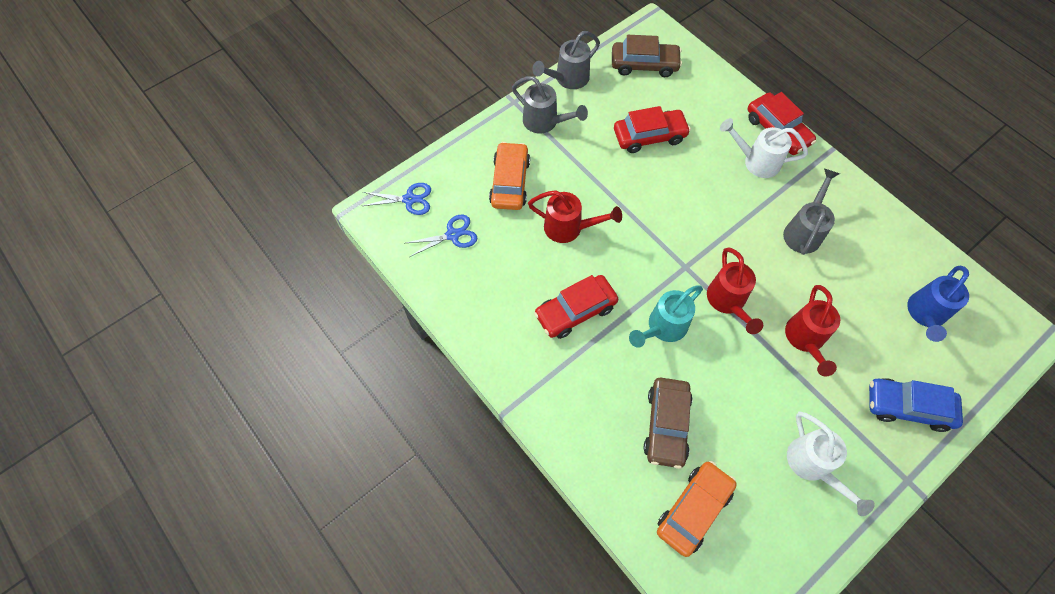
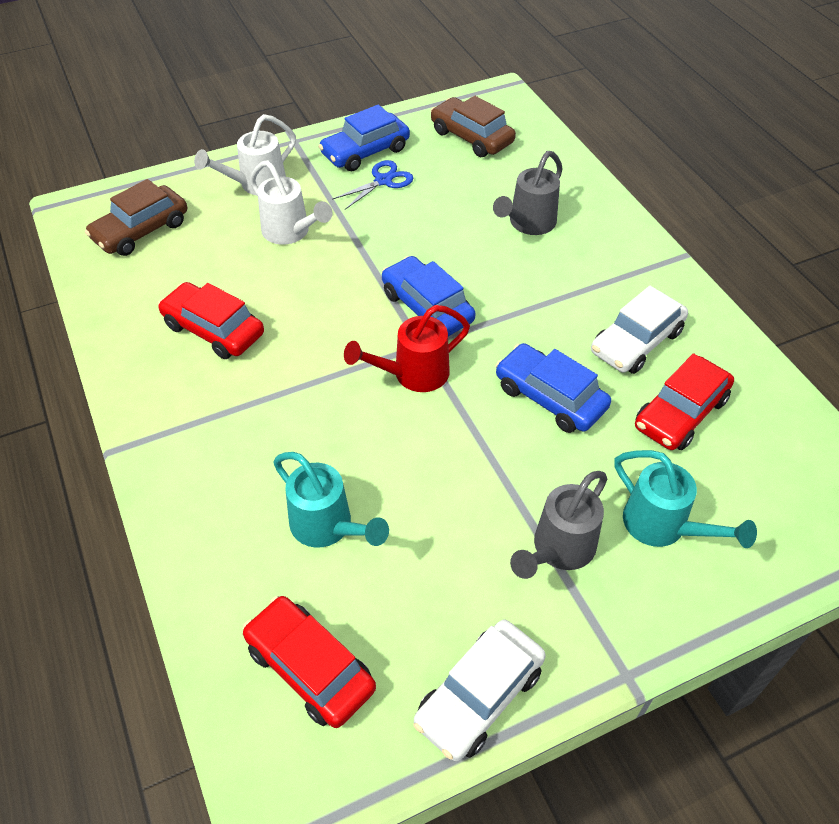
blue car: [869,378,963,432] = 1 -> [318,105,410,171] [382,256,475,336] [496,343,611,433] = 3
blue scissors: [363,183,431,215] [406,215,477,257] = 2 -> [332,160,413,210] = 1
blue watering can: [907,266,969,342] = 1 -> none = 0
grey watering can: [512,76,588,134] [532,31,600,89] [783,168,840,255] = 3 -> [493,151,563,235] [510,471,607,579] = 2
orange car: [489,142,530,210] [657,461,737,557] = 2 -> none = 0
red watering can: [528,190,622,243] [707,247,763,334] [785,285,840,376] = 3 -> [344,305,470,392] = 1
turquoise watering can: [629,285,703,348] = 1 -> [273,452,389,548] [614,450,757,548] = 2
white car: none = 0 -> [413,620,546,761] [591,286,688,374] = 2

